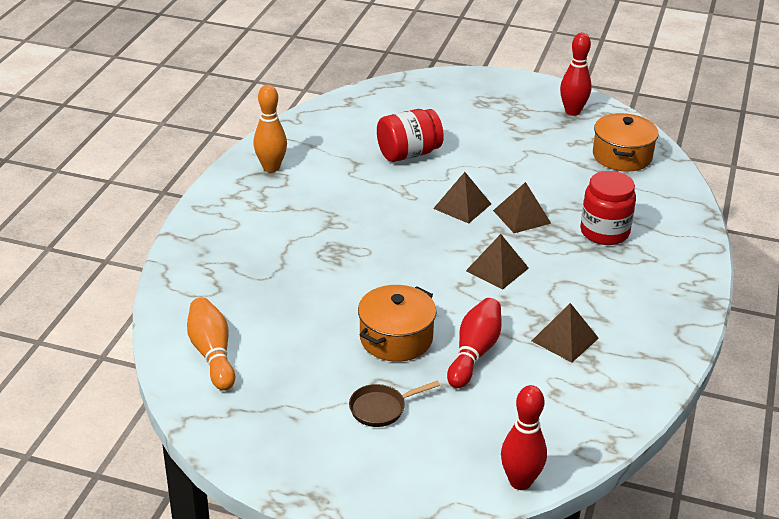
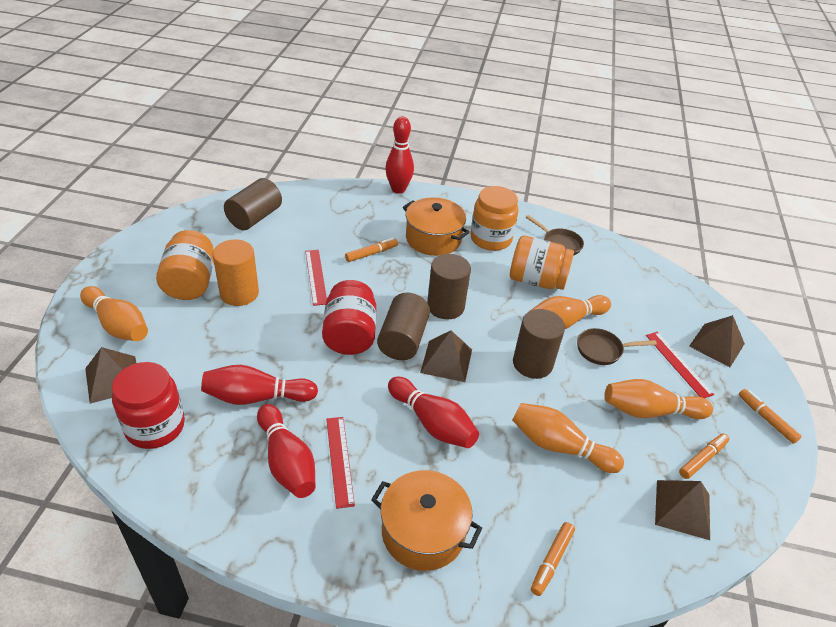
brown cylinder: none = 0 -> [224,178,282,230] [377,293,430,360] [427,254,471,319] [513,309,565,379] = 4
brown pan: [349,381,440,427] = 1 -> [526,215,584,256] [577,328,657,365] = 2
orange bowling pin: [187,297,235,391] [253,85,287,173] = 2 -> [80,286,148,341] [512,403,624,473] [530,295,611,329] [605,379,713,419] = 4
orange cylinder: none = 0 -> [213,240,259,306] = 1
orange jar: none = 0 -> [156,230,214,300] [470,186,518,251] [510,236,574,290] = 3
orange marker: none = 0 -> [345,238,398,262] [531,522,575,596] [679,433,729,479] [739,389,802,444] = 4
red bowling pin: [447,298,501,388] [501,385,547,490] [560,33,592,116] = 3 -> [201,365,318,405] [257,404,316,498] [385,116,414,194] [388,377,479,448] = 4
red ruler: none = 0 -> [305,250,327,306] [326,417,355,509] [646,332,714,398] = 3

